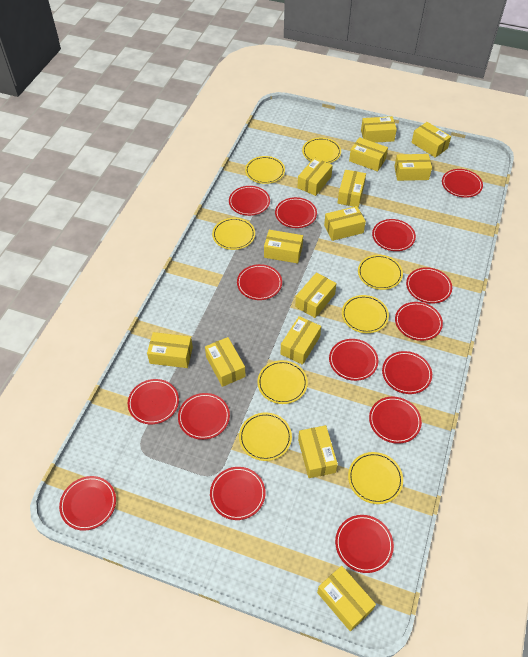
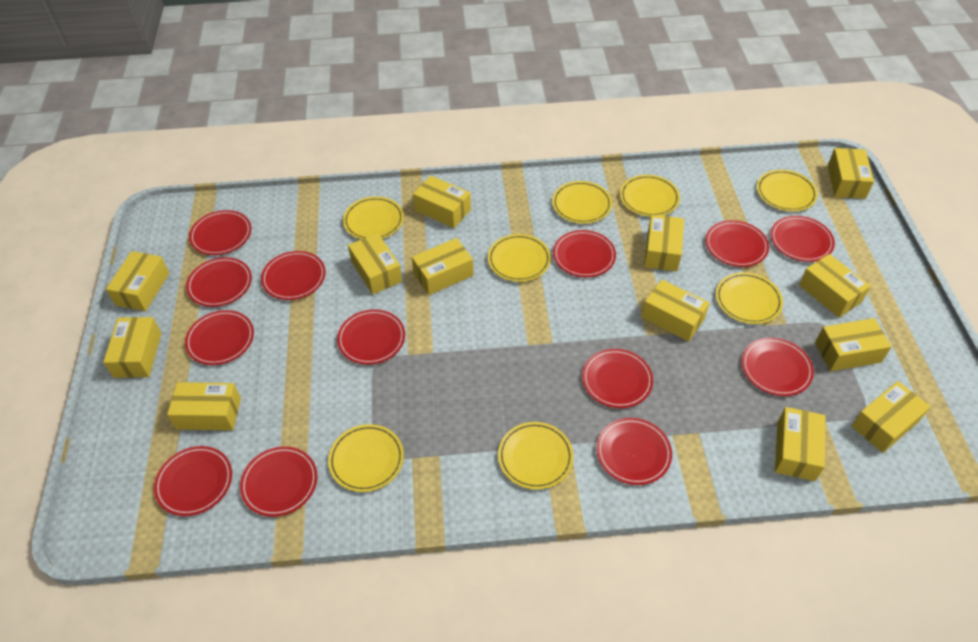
red plate: [59,476,116,531] [128,379,179,424] [178,393,230,440] [210,467,266,520] [229,186,270,216] [237,264,282,300] [275,197,317,228] [329,339,378,381] [335,515,394,573] [369,397,422,444] [372,219,416,251] [382,351,432,394] [395,302,443,341] [406,267,452,304] [442,169,483,198] = 15 -> [154,446,232,516] [185,310,254,365] [186,257,252,307] [189,210,251,255] [240,446,318,517] [261,251,326,300] [337,309,405,365] [553,230,616,277] [582,349,653,408] [596,418,672,485] [705,220,769,267] [742,338,814,396] [770,216,835,262] = 13
yellow box: [147,332,193,368] [205,337,246,387] [264,230,303,263] [280,316,321,365] [295,272,337,318] [297,157,333,196] [298,425,338,478] [317,566,376,632] [324,206,366,241] [338,170,366,207] [349,137,388,172] [361,116,397,143] [394,154,432,181] [411,122,451,158] = 14 -> [103,317,162,378] [106,251,169,311] [167,382,241,430] [348,233,402,294] [412,238,474,295] [413,175,471,228] [642,279,710,342] [644,214,684,271] [775,407,825,481] [799,254,871,318] [815,318,892,371] [828,148,874,199] [851,381,931,453] = 13

